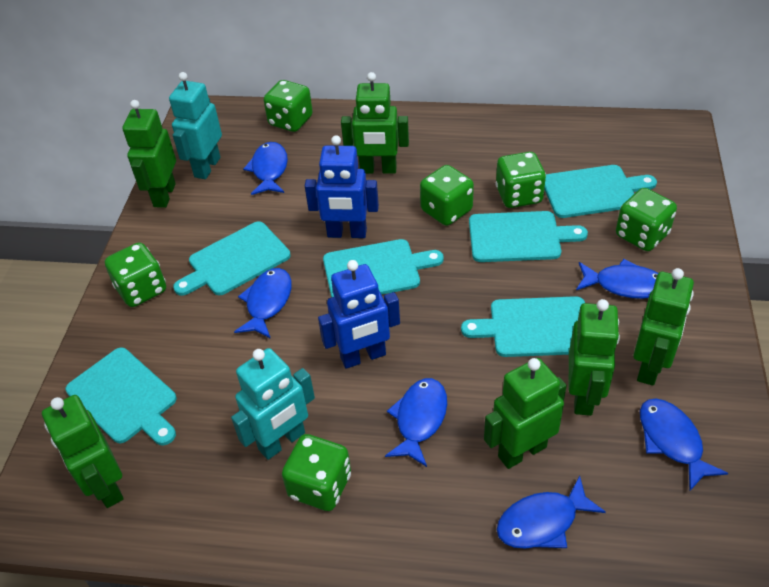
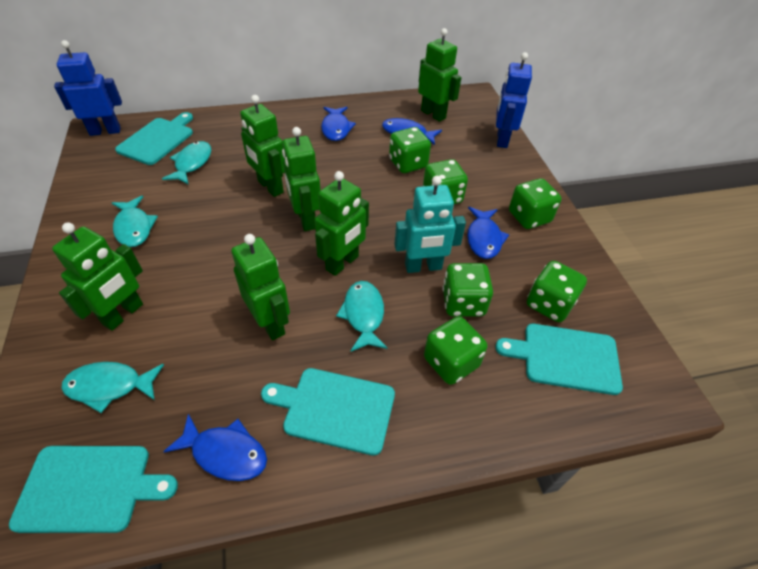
blue fish: [234,268,292,339] [243,142,288,195] [385,378,447,467] [497,475,606,549] [576,259,658,299] [640,399,728,491] = 6 -> [163,414,267,481] [321,107,356,141] [382,118,442,145] [467,207,509,259] = 4
turquoise cutting board: [66,348,177,446] [173,221,291,296] [323,239,444,297] [461,296,585,357] [469,211,588,262] [544,165,657,218] = 6 -> [9,446,178,533] [115,112,193,165] [261,368,395,456] [495,324,623,395] = 4
turquoise fish: none = 0 -> [61,362,164,413] [112,196,158,247] [162,141,211,185] [336,281,387,352] = 4
turquoise robot: [169,72,222,179] [231,348,315,460] = 2 -> [394,176,466,273] = 1

